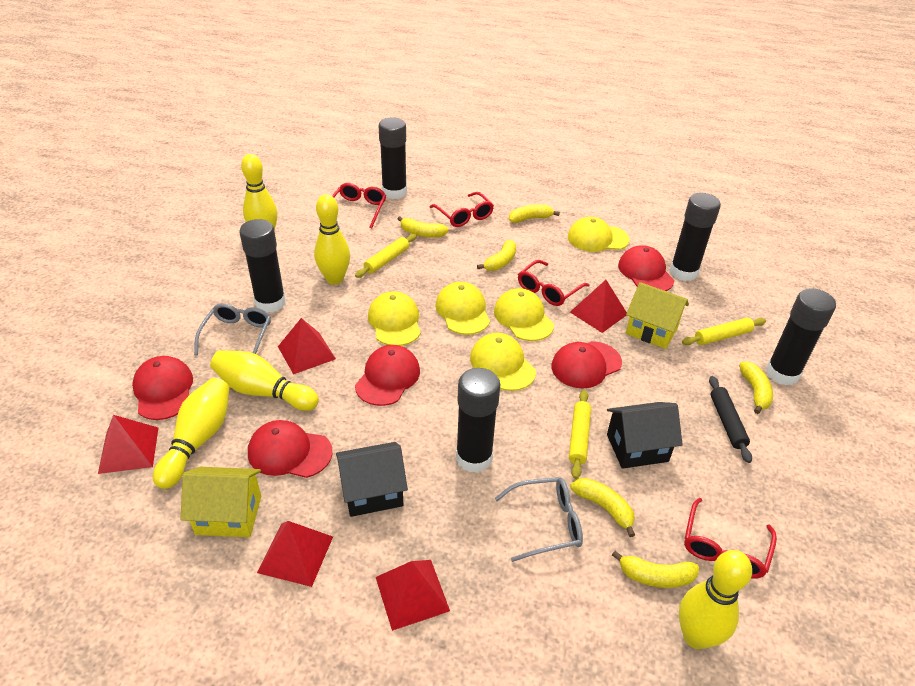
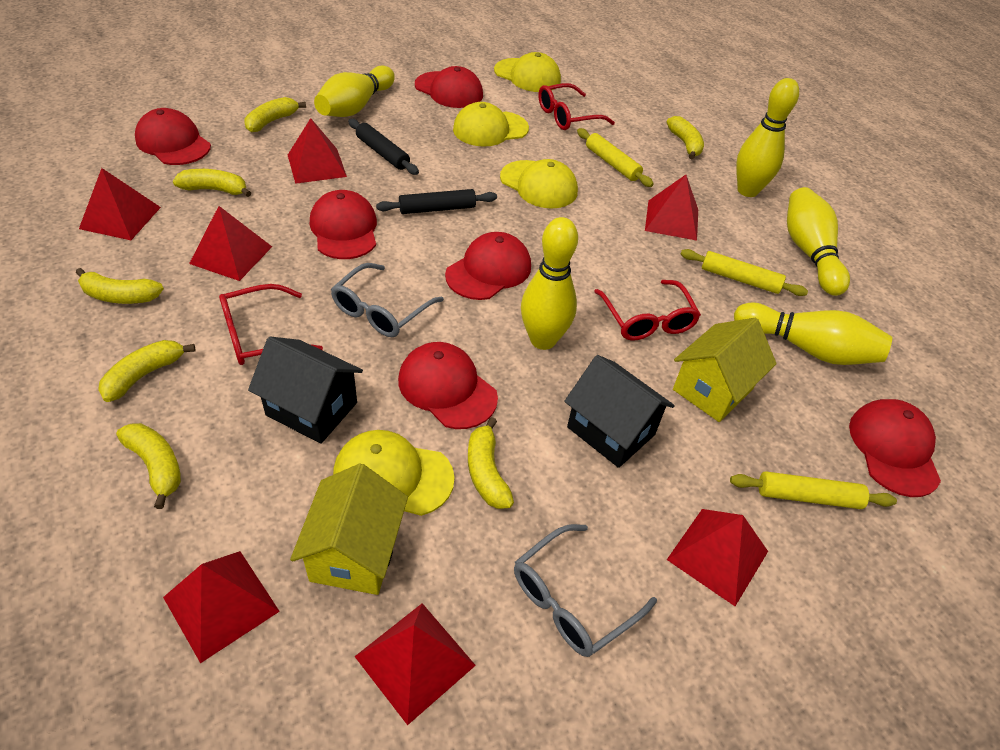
black glue stick: [239,219,286,313] [378,118,407,199] [456,368,500,473] [670,193,721,281] [766,288,836,385] = 5 -> none = 0
black rolling pin: [709,376,752,463] = 1 -> [348,119,419,175] [376,189,497,214] = 2
red cap: [132,356,193,420] [248,420,333,478] [355,345,420,406] [551,341,622,389] [618,245,674,291] = 5 -> [135,108,211,165] [310,190,377,259] [398,342,498,429] [415,66,483,108] [445,232,531,300] [849,399,941,497] = 6
red glasses: [332,183,386,229] [430,192,494,227] [518,260,589,306] [684,497,777,579] = 4 -> [219,284,323,365] [538,83,615,130] [594,280,701,341] = 3
red pyramid: [98,415,158,474] [257,521,333,587] [278,318,336,374] [376,560,450,631] [570,280,627,333] = 5 -> [79,168,161,240] [163,551,280,663] [189,206,272,281] [288,118,347,184] [354,603,476,725] [645,175,698,241] [667,509,768,606] = 7
yellow banana: [398,216,449,238] [477,240,516,271] [509,204,560,223] [571,478,635,537] [612,551,699,588] [739,361,773,414] = 6 -> [76,268,164,304] [98,340,195,402] [116,423,181,509] [173,169,251,197] [245,97,306,132] [468,417,514,509] [666,116,704,159] = 7
yellow cap: [368,291,421,346] [435,282,490,335] [470,333,536,391] [494,288,554,341] [568,217,629,252] = 5 -> [333,430,455,516] [453,102,529,147] [494,52,561,92] [500,159,578,209] = 4

